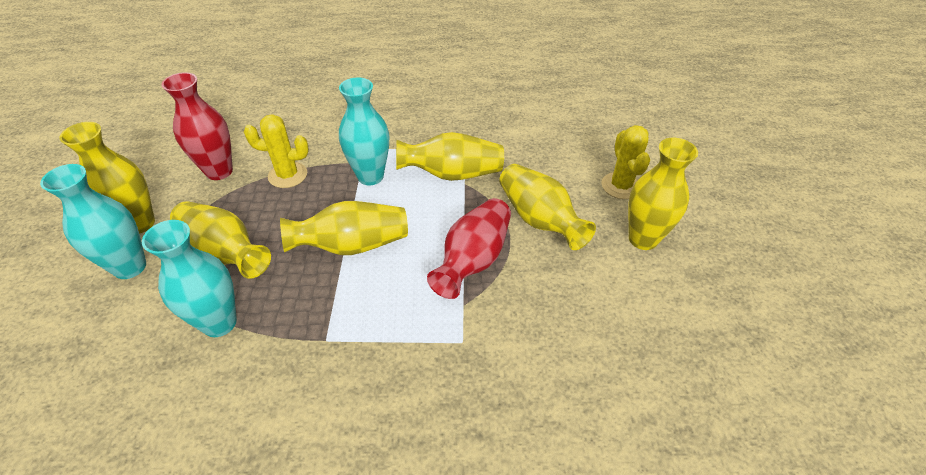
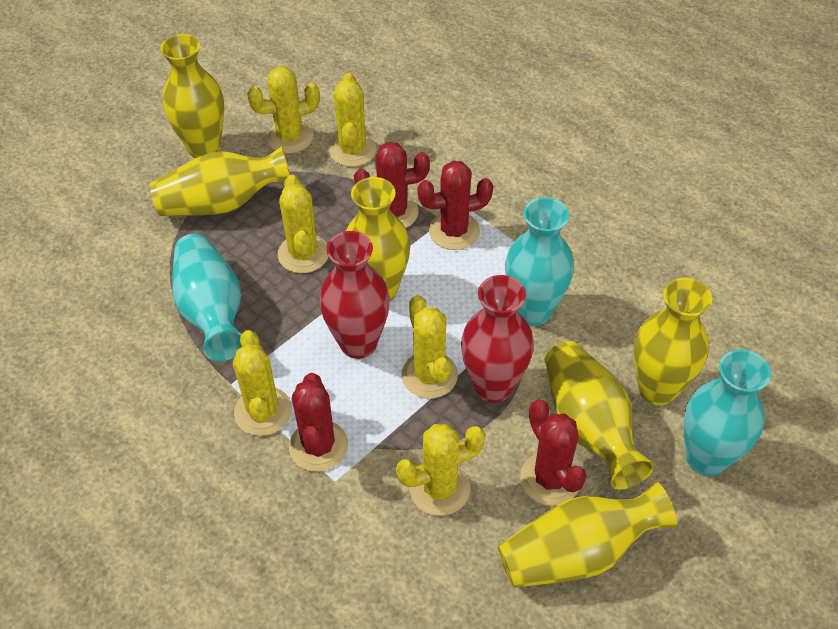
red cactus: none = 0 -> [289,373,348,472] [354,142,430,228] [417,161,493,250] [520,400,587,506] = 4
yellow cactus: [244,114,309,188] [601,125,650,199] = 2 -> [233,330,292,436] [247,67,320,154] [278,175,329,273] [329,73,377,167] [396,424,485,516] [401,295,458,399] = 6

